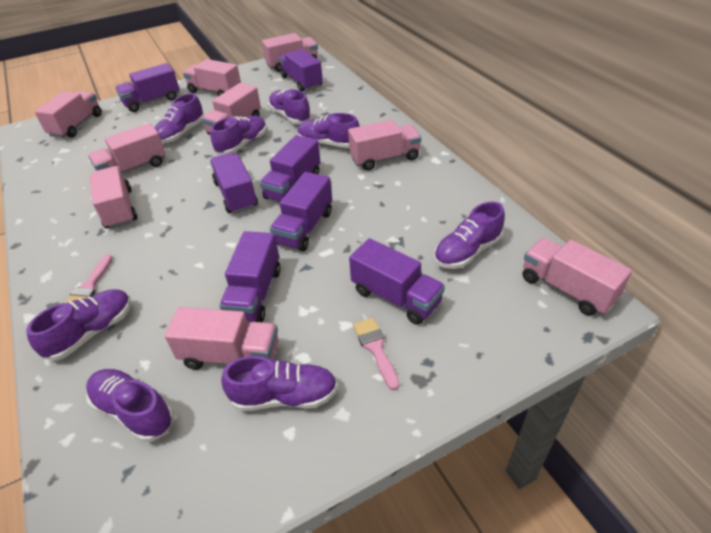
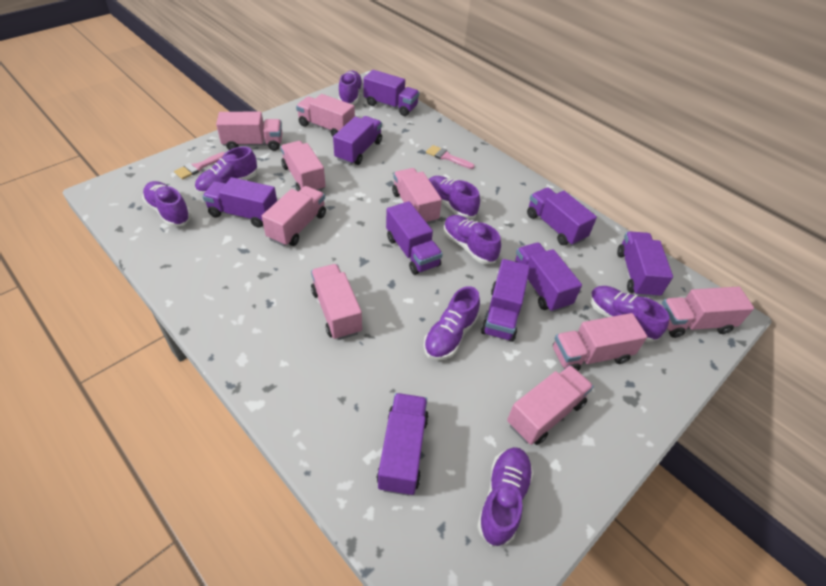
purple truck: [115,63,180,112] [210,153,258,214] [219,231,281,322] [260,135,320,202] [270,172,332,251] [279,49,323,92] [349,238,445,325] = 7 -> [202,177,277,228] [333,116,382,165] [363,70,419,116] [377,393,429,496] [386,201,443,275] [481,259,530,342] [515,243,582,312] [527,187,597,246] [617,231,673,298] = 9

